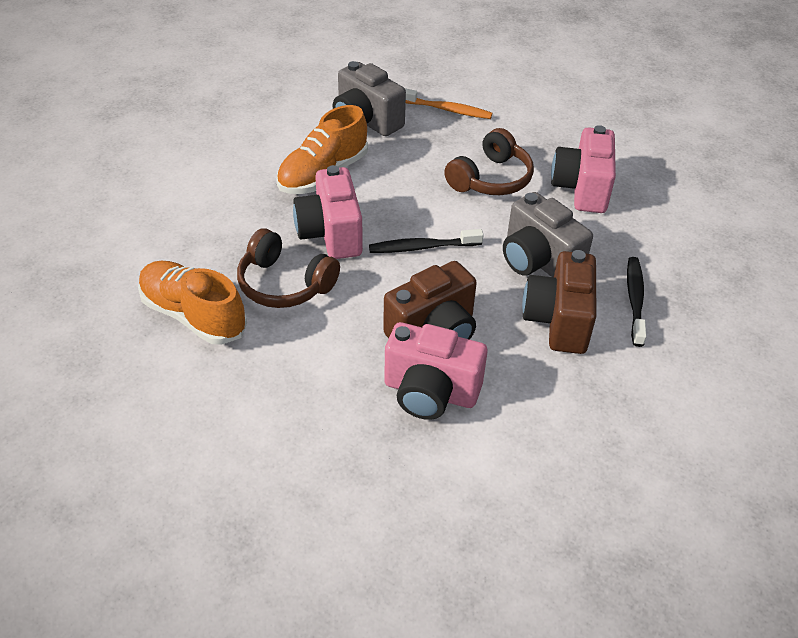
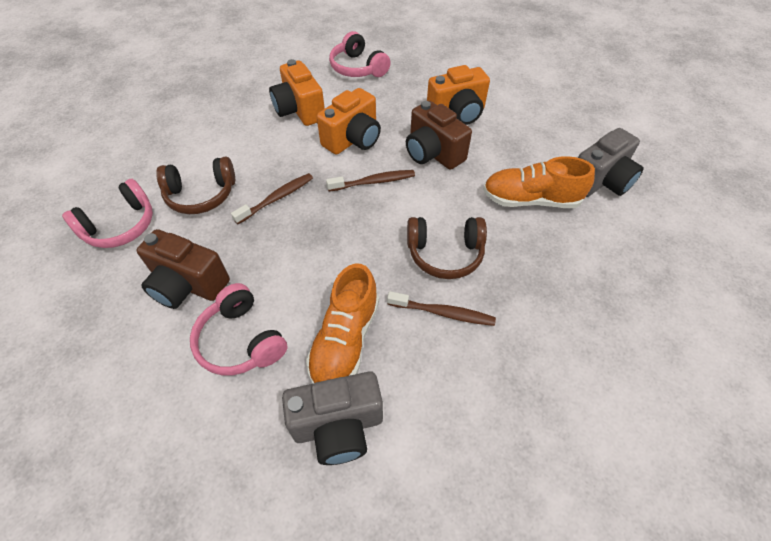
black toothbrush: [369,229,484,253] [627,257,647,347] = 2 -> none = 0
brown toothbrush: none = 0 -> [231,173,313,224] [326,170,415,191] [387,291,496,326] = 3
orange camera: none = 0 -> [269,59,325,126] [317,88,381,155] [427,65,490,125] = 3
orange toothbrush: [405,88,492,119] = 1 -> none = 0
pink camera: [293,165,363,259] [384,322,488,420] [551,125,616,213] = 3 -> none = 0
pink headphones: none = 0 -> [62,179,153,248] [190,283,288,375] [329,31,391,77] = 3

